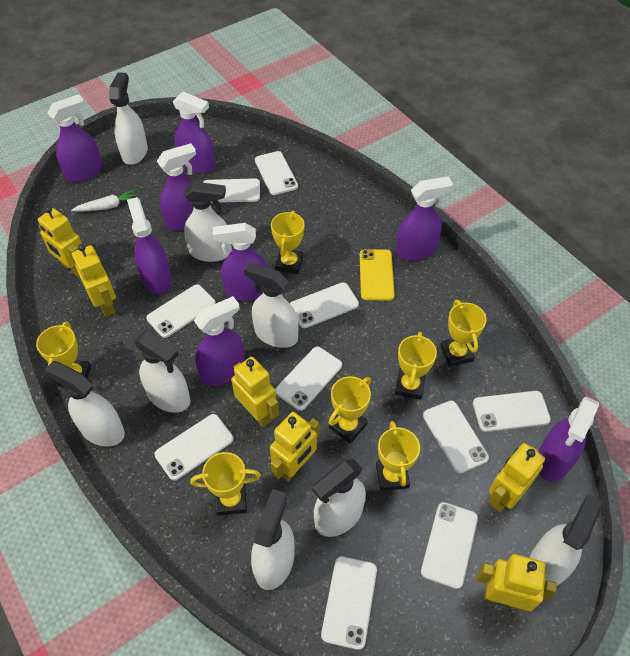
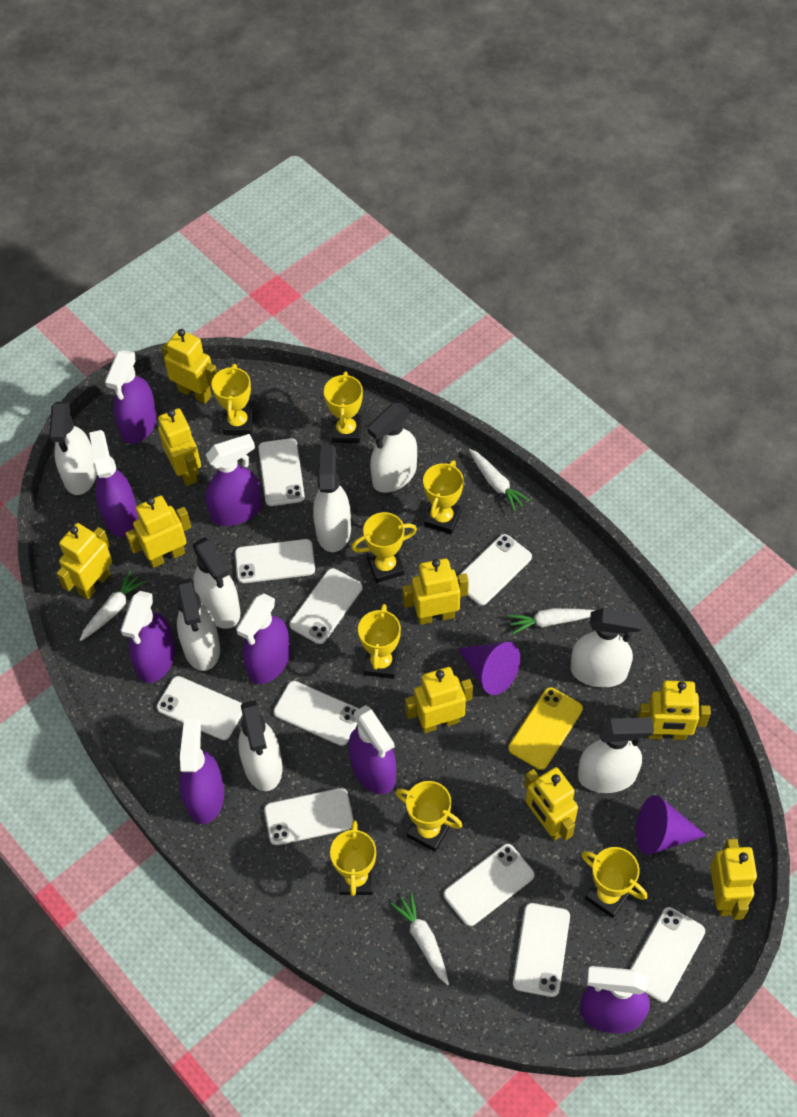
purple cone: none = 0 -> [457,642,520,695] [636,795,707,855] = 2
white carrot: [71,189,137,212] = 1 -> [80,571,146,641] [391,892,449,985] [469,449,530,511] [508,608,595,634] = 4
yellow robot: [38,206,82,278] [72,244,116,317] [231,357,279,427] [270,412,319,482] [477,554,557,611] [488,443,545,512] = 6 -> [57,523,112,599] [125,496,191,568] [158,408,201,486] [162,329,217,404] [402,558,469,625] [405,667,473,733] [524,767,578,841] [637,681,711,740] [710,839,757,920] = 9
yellow trophy: [36,321,91,387] [190,452,261,516] [271,211,305,274] [329,376,371,444] [376,421,420,491] [395,332,437,400] [440,300,487,367] = 7 -> [212,364,254,435] [324,371,363,443] [330,821,376,896] [351,512,417,583] [358,604,401,679] [396,781,462,852] [423,460,464,534] [581,847,647,918] = 8

